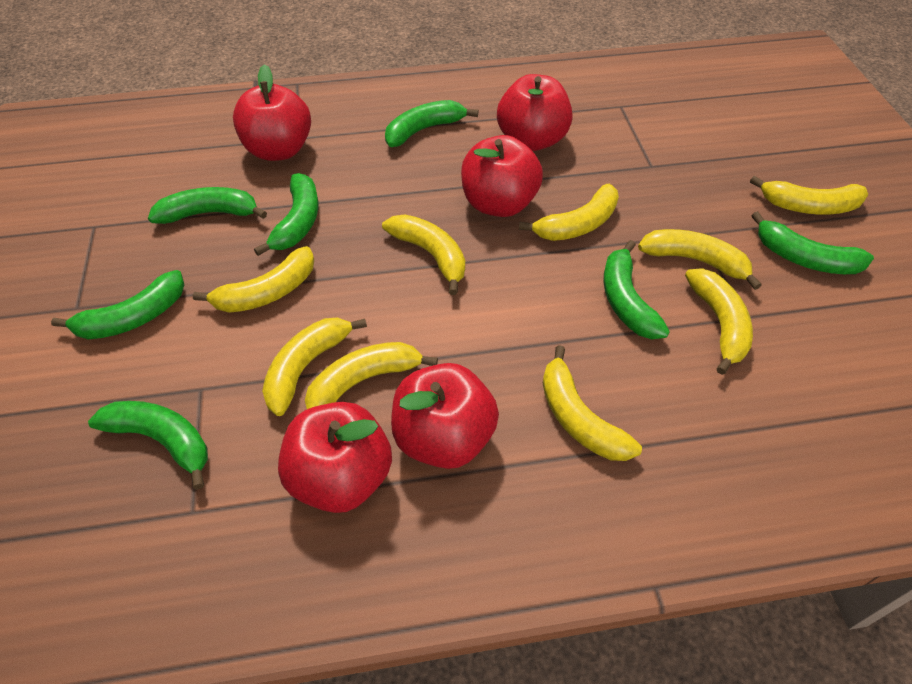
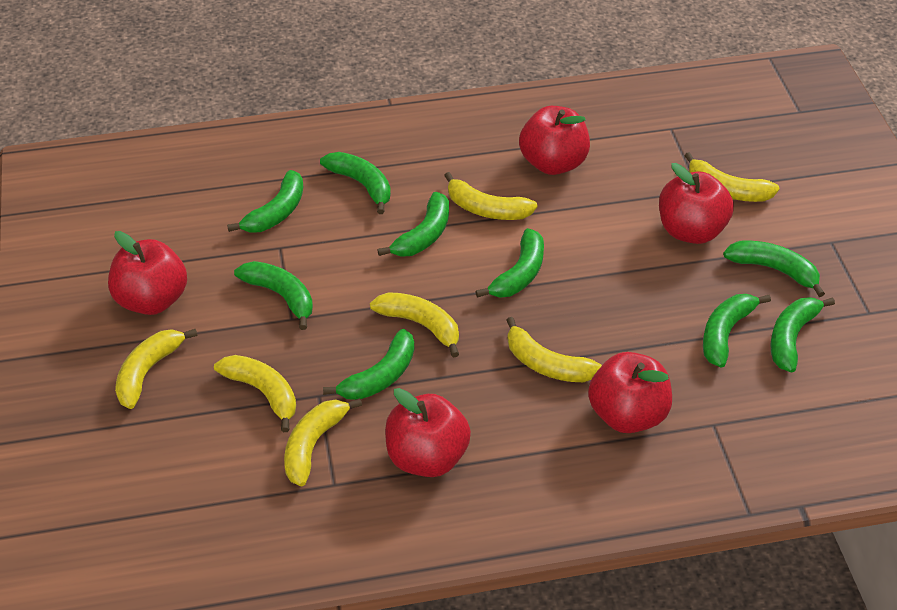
green banana: [51,270,184,339] [88,401,208,490] [148,187,267,224] [254,173,318,256] [385,100,478,147] [604,240,670,339] [751,211,874,274] = 7 -> [227,170,303,233] [234,261,313,330] [320,152,391,214] [323,329,414,400] [377,192,449,257] [475,228,544,298] [703,294,771,368] [723,241,825,297] [770,297,835,373] = 9
yellow banana: [193,246,314,313] [262,318,367,416] [305,342,438,409] [382,214,465,295] [519,184,619,241] [543,345,642,461] [638,229,762,290] [685,268,753,375] [750,176,868,215] = 9 -> [115,329,197,409] [214,355,296,432] [284,398,362,486] [370,292,459,357] [444,172,538,220] [506,317,602,382] [684,152,779,202] = 7

